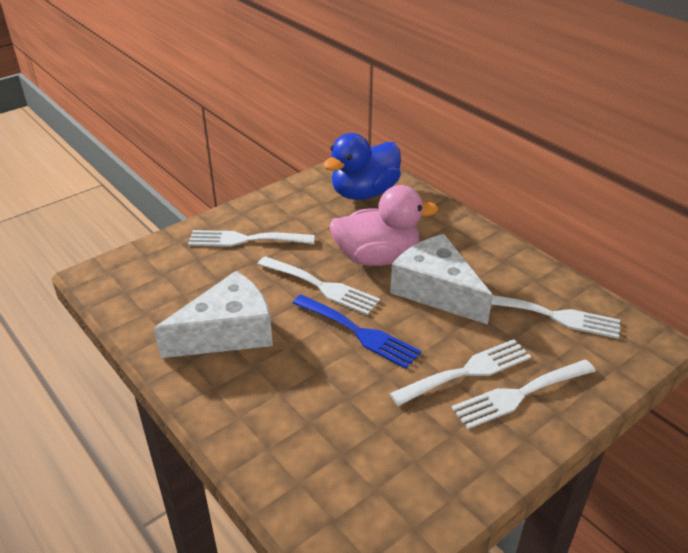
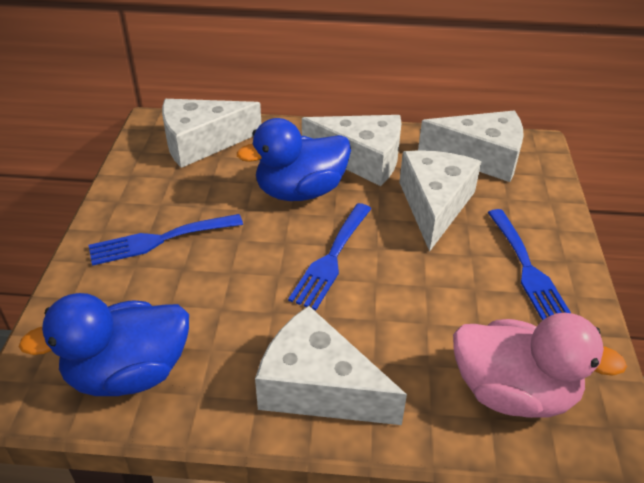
blue duck: [323,133,401,200] = 1 -> [18,293,189,396] [237,118,351,201] = 2
blue fork: [293,294,421,369] = 1 -> [89,214,243,266] [288,203,371,310] [488,209,571,321] = 3
white cheese: [154,271,273,358] [390,234,493,325] = 2 -> [162,99,261,168] [255,306,407,425] [302,115,402,186] [399,150,482,252] [418,111,524,182] = 5
white fork: [188,230,315,247] [257,256,380,315] [389,339,531,406] [451,360,596,429] [491,295,620,339] = 5 -> none = 0

